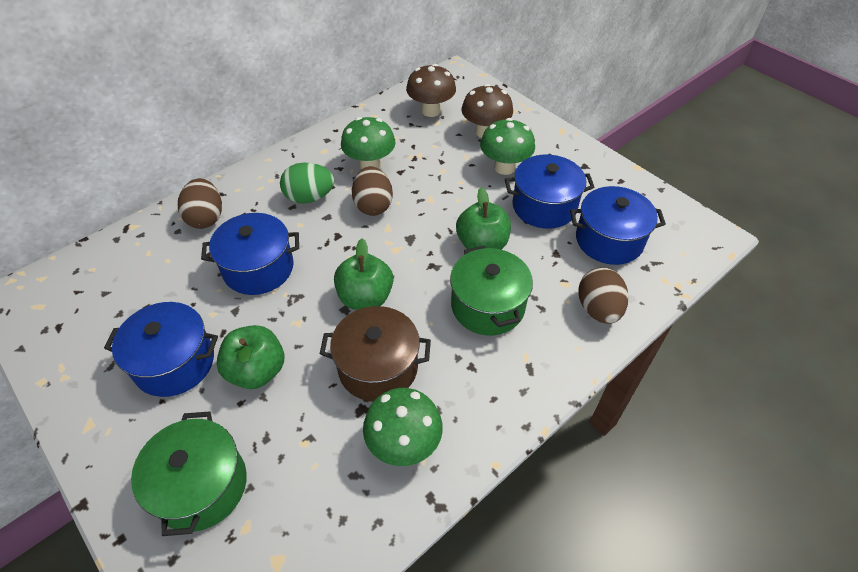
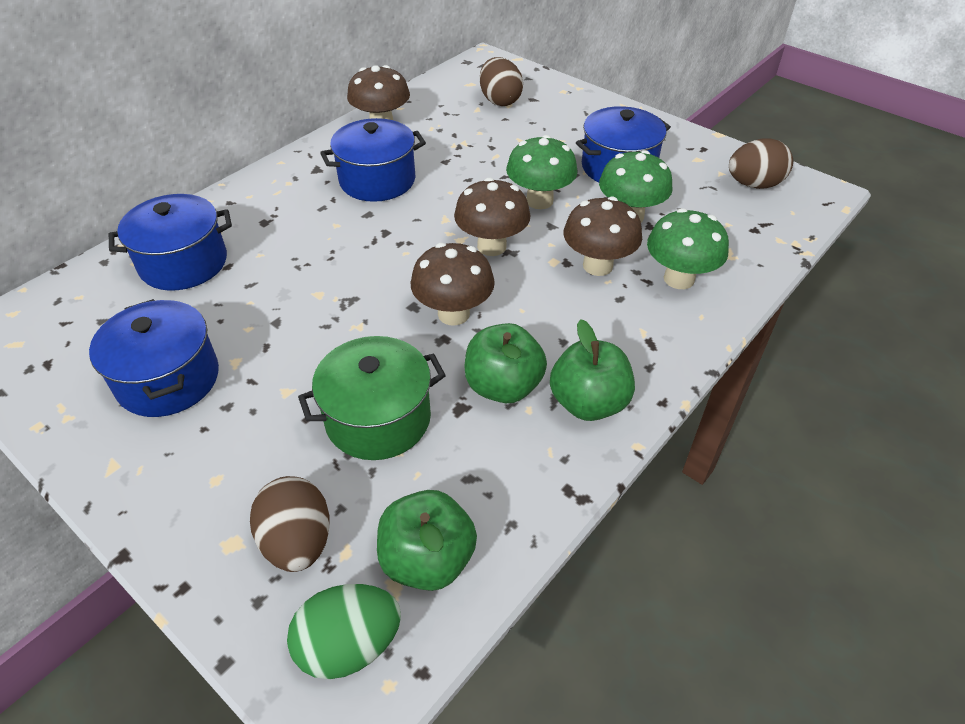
brown mushroom: [406,64,456,117] [462,84,513,138] = 2 -> [347,65,410,120] [410,243,495,326] [454,178,531,256] [564,197,642,276] = 4
brown pot: [320,306,431,402] = 1 -> none = 0
green pot: [131,411,247,536] [450,245,533,335] = 2 -> [298,336,446,460] = 1

